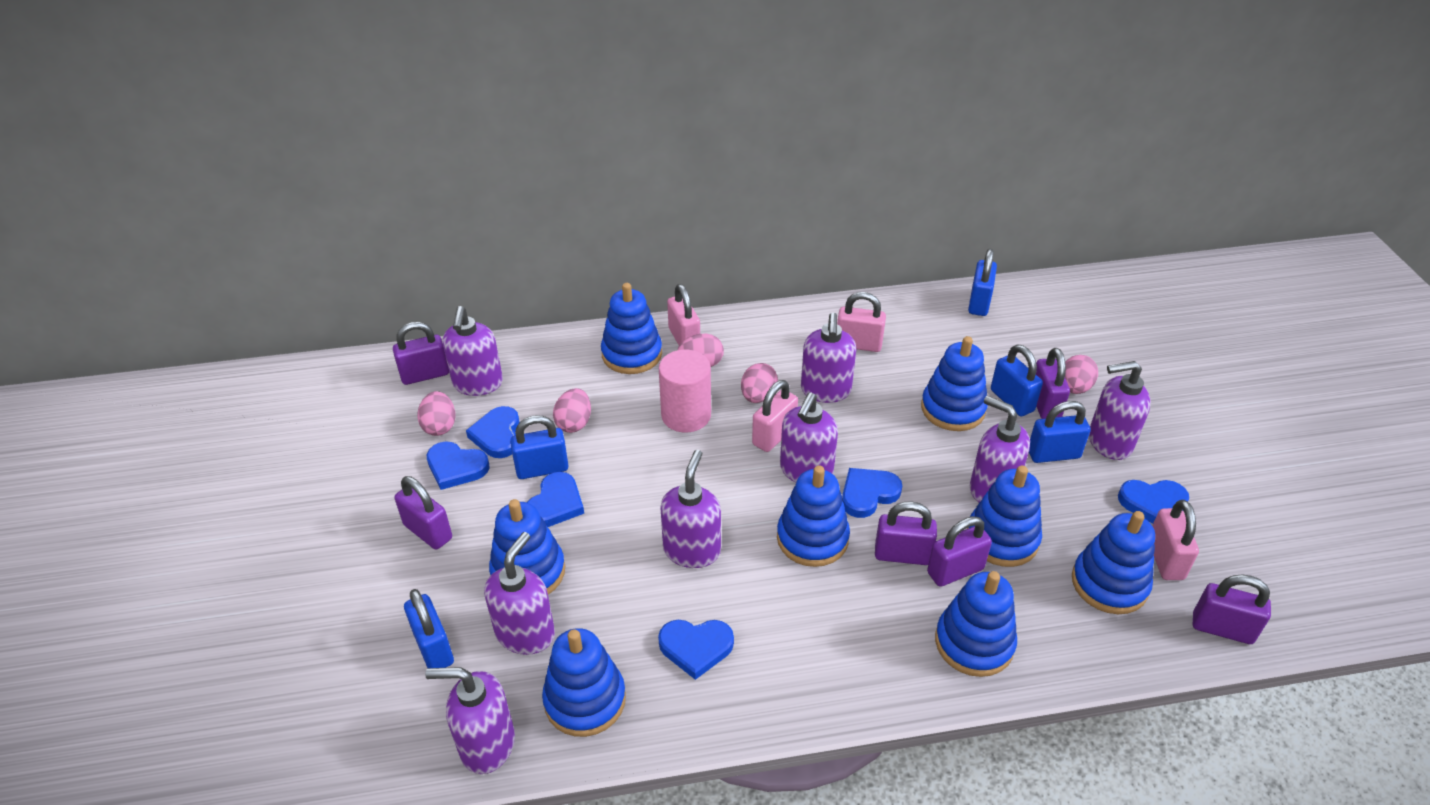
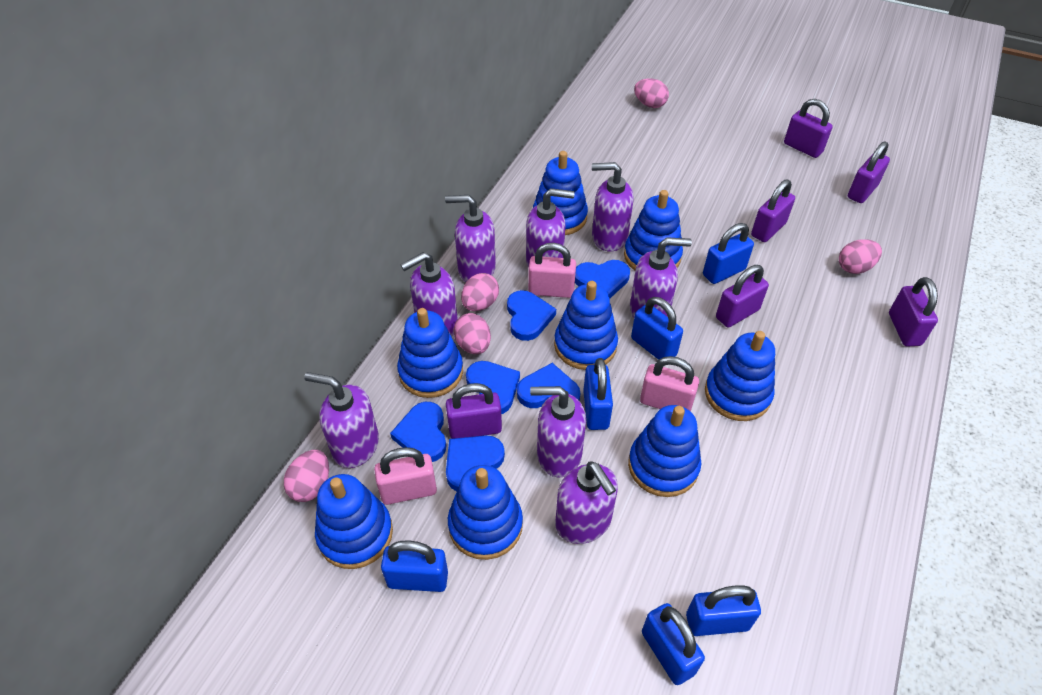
blue padlock: [404,589,454,668] [510,415,569,479] [968,249,997,316] [991,345,1043,416] [1029,401,1091,463] = 5 -> [381,541,448,592] [583,358,613,430] [631,297,683,360] [642,603,705,685] [686,585,761,636] [703,223,754,284] = 6
pink cylinder: [659,350,711,433] = 1 -> none = 0
pink padlock: [667,284,700,345] [752,380,798,452] [837,292,886,352] [1152,500,1199,580] = 4 -> [374,447,437,505] [528,243,576,298] [640,356,699,411] = 3

